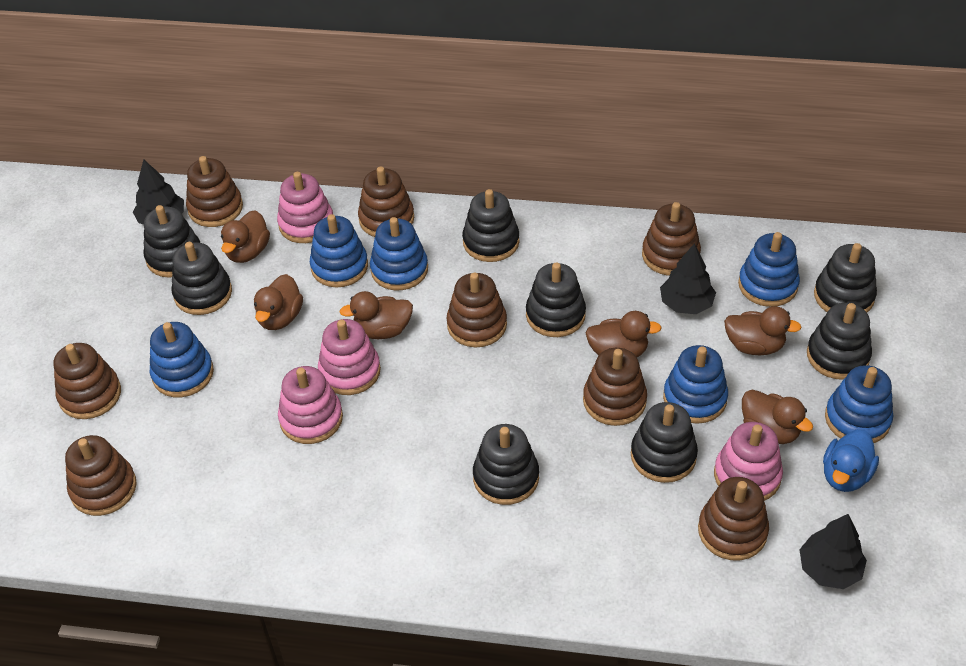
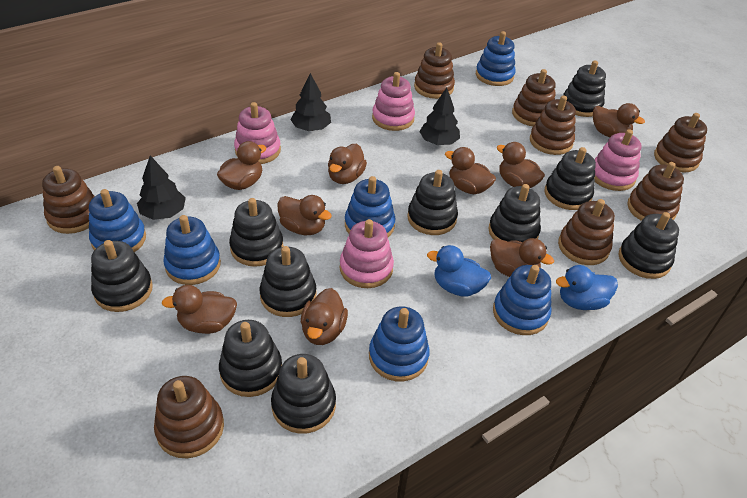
black stacking toy: [144,205,200,278] [171,242,232,315] [462,189,519,262] [473,424,539,505] [526,263,586,337] [631,402,698,483] [807,303,872,380] [814,243,877,312] = 8 -> [91,240,153,312] [219,320,282,397] [229,198,283,267] [259,246,316,317] [271,354,336,434] [407,170,458,235] [488,184,541,242] [544,147,596,210] [564,60,606,117] [619,212,679,279] = 10
blue duck: [823,429,879,492] = 1 -> [427,245,491,297] [556,265,618,310] = 2
brown duck: [221,210,270,263] [254,274,303,330] [339,291,413,339] [586,311,662,357] [724,306,802,356] [742,390,813,444] = 6 -> [162,285,237,334] [217,141,266,190] [277,195,332,235] [301,288,348,345] [328,144,367,184] [445,147,496,194] [490,238,554,277] [497,142,545,188] [593,103,645,137] = 9

